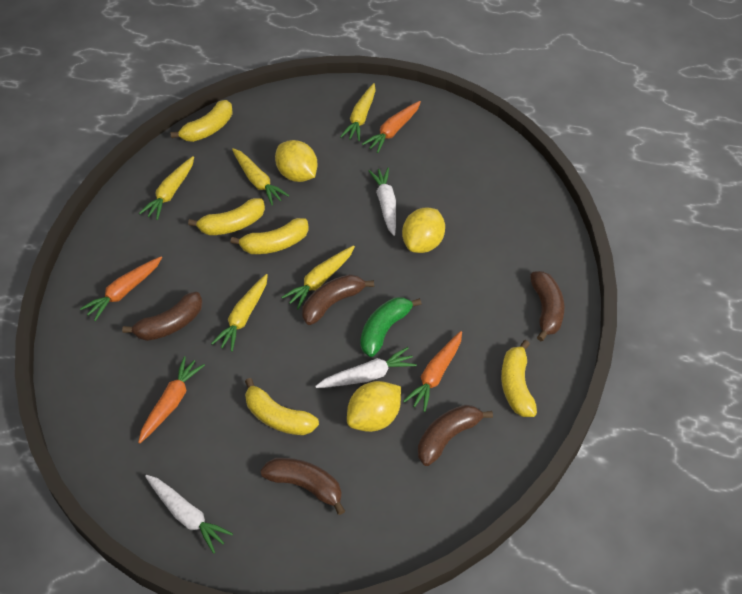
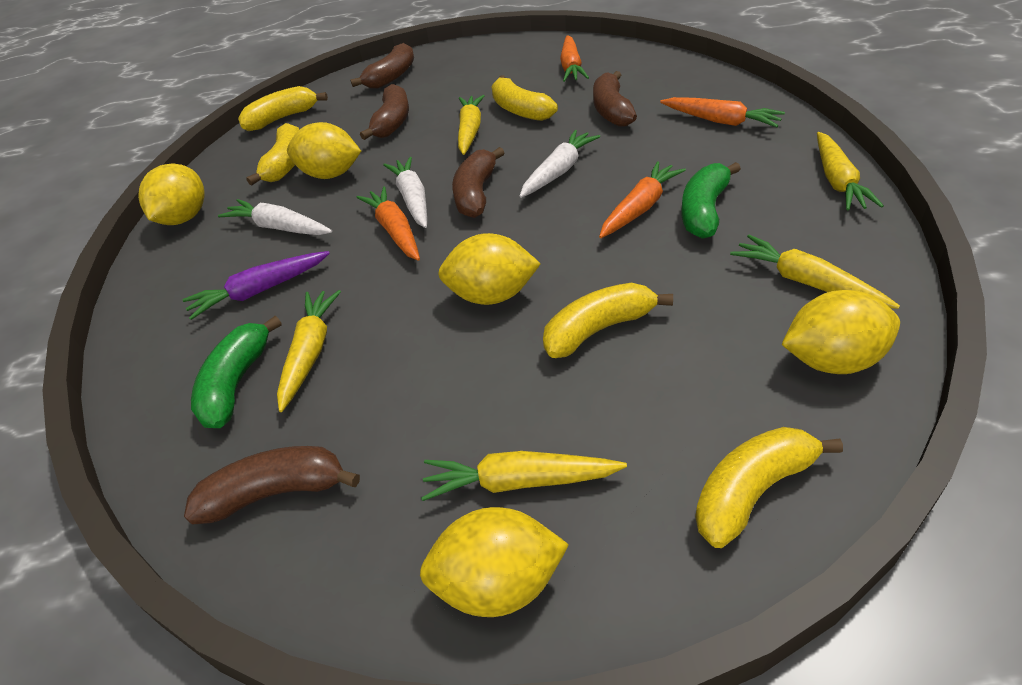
green banana: [360,297,422,357] = 1 -> [191,316,282,428] [682,162,741,239] = 2
purple carrot: none = 0 -> [183,251,330,320] = 1
yellow lemon: [275,140,318,182] [347,381,401,432] [402,208,445,253] = 3 -> [138,163,205,225] [287,122,361,179] [420,507,569,617] [438,233,541,305] [781,290,900,374] = 5

